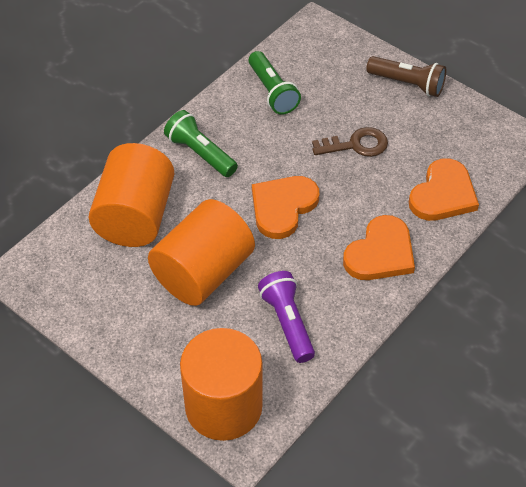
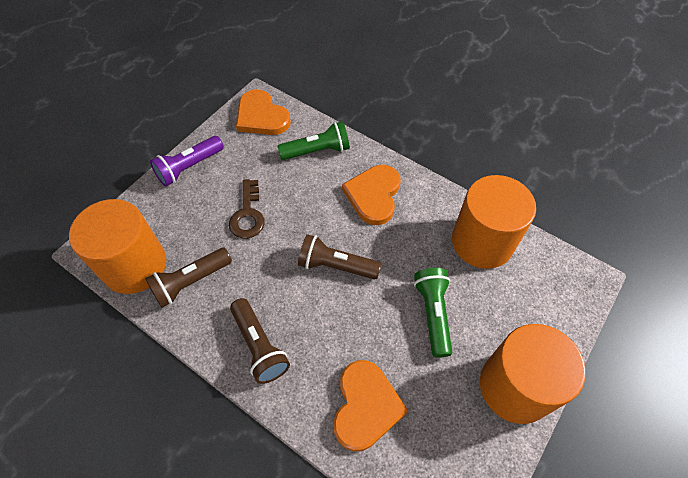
brown flashlight: [366,56,446,97] = 1 -> [145,248,232,308] [230,298,290,384] [298,234,381,280] = 3

